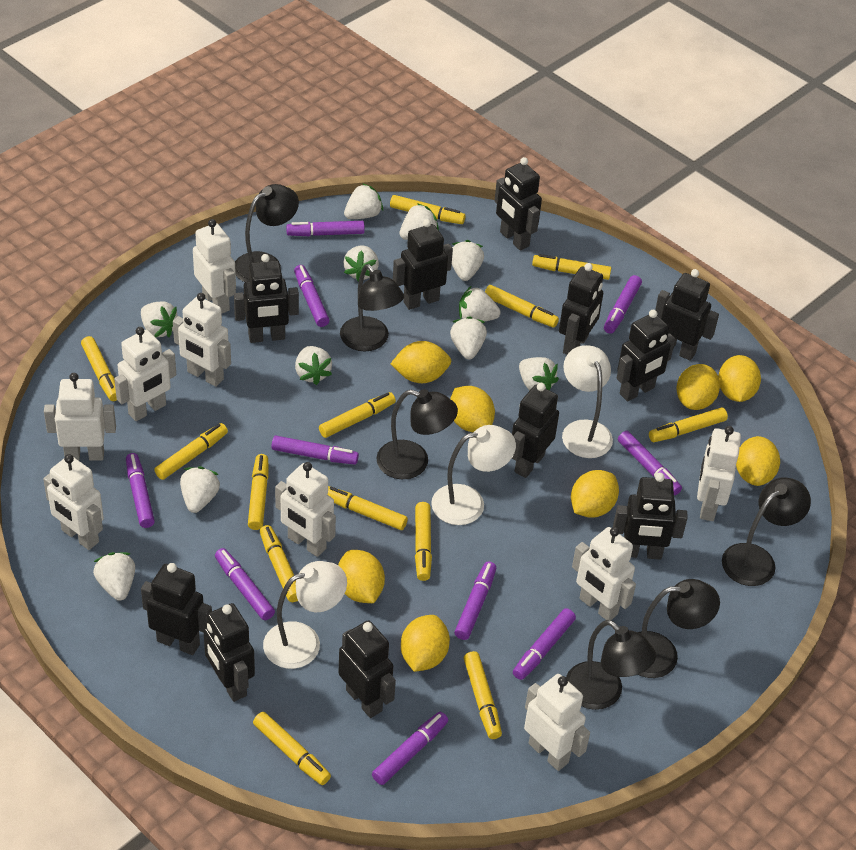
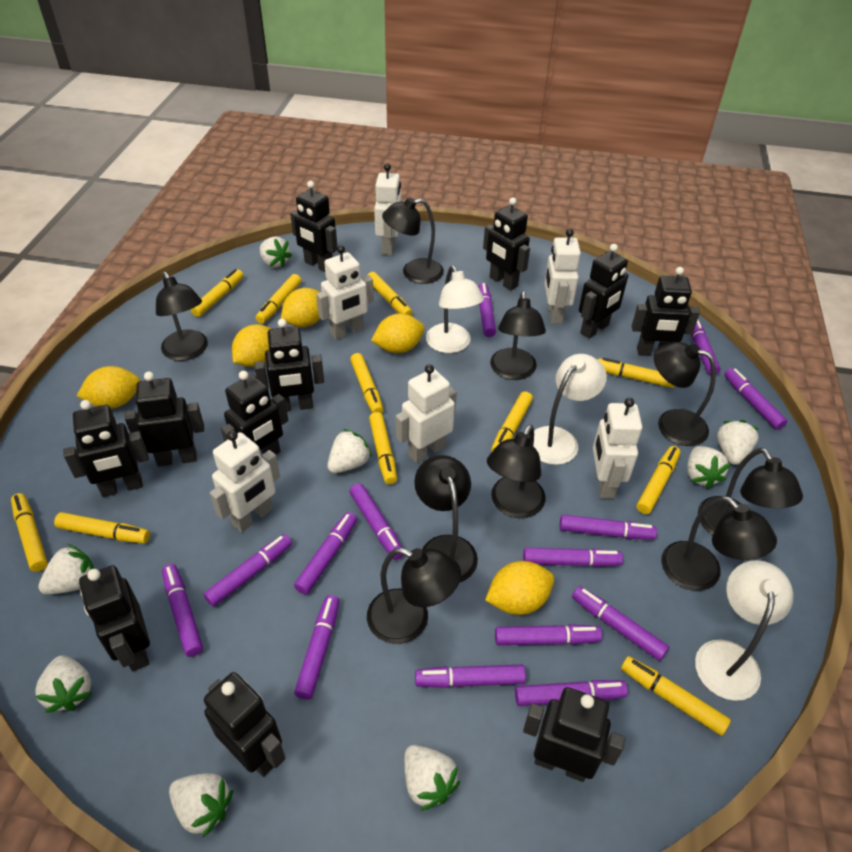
black lamp: [235,184,299,282] [340,264,404,351] [376,389,458,479] [566,620,656,710] [638,579,720,678] [722,477,811,586] = 6 -> [156,272,208,361] [367,548,461,644] [382,197,444,284] [414,455,478,583] [487,424,545,518] [490,291,546,380] [654,342,716,446] [661,496,777,591] [698,448,803,535] = 9
purple marker: [126,453,155,528] [215,548,275,620] [271,436,359,465] [286,221,365,236] [294,265,329,327] [372,712,448,785] [455,561,496,640] [513,608,576,680] [604,275,642,334] [618,431,682,495] = 10 -> [162,564,203,657] [204,534,292,607] [294,512,357,595] [294,595,339,700] [349,483,404,560] [415,665,526,688] [478,283,496,337] [495,624,602,645] [515,680,628,706] [523,548,623,567] [560,515,657,540] [572,586,669,661] [691,320,720,375] [724,368,787,430] = 14
white robot: [43,454,104,550] [44,373,116,461] [114,327,176,421] [173,293,231,387] [193,219,236,313] [275,462,336,557] [524,674,590,771] [572,527,636,620] [697,426,741,521] = 9 -> [210,431,280,532] [316,245,374,340] [374,164,402,255] [395,364,457,463] [545,229,581,324] [593,398,643,499] = 6
white strawberry: [93,552,135,601] [141,301,177,337] [180,466,220,513] [295,346,332,385] [343,246,379,282] [344,183,383,219] [399,203,439,240] [450,316,487,359] [452,240,484,281] [459,286,501,321] [519,357,559,390] = 11 -> [35,655,92,713] [38,544,94,595] [169,773,233,837] [260,236,292,268] [327,429,372,473] [404,745,460,811] [687,446,731,489] [717,420,759,465] = 8
yellow lemon: [338,550,385,603] [390,341,451,383] [401,615,450,672] [450,386,495,432] [571,470,619,517] [676,364,720,410] [718,355,761,402] [736,436,780,486] = 8 -> [77,366,140,409] [232,324,272,367] [281,288,320,327] [371,314,424,353] [485,561,554,615] = 5
yellow marker: [81,336,117,401] [154,423,228,480] [248,454,269,530] [253,712,331,785] [260,525,298,602] [319,392,396,438] [327,486,408,530] [390,195,465,224] [415,502,432,581] [464,651,502,739] [485,285,559,327] [532,254,611,280] [649,407,728,442] = 13 -> [11,493,48,572] [54,512,150,544] [191,269,244,317] [256,274,302,324] [350,353,383,413] [368,272,412,316] [369,412,397,485] [491,391,533,451] [598,358,675,388] [621,656,731,736] [637,446,680,514] = 11

